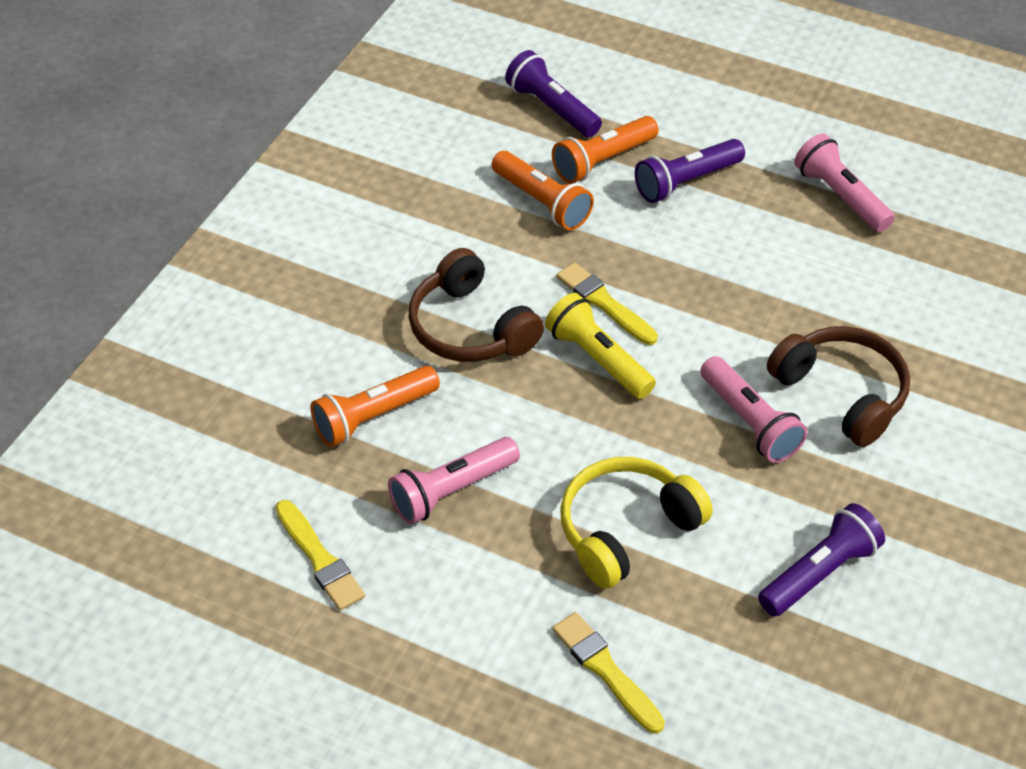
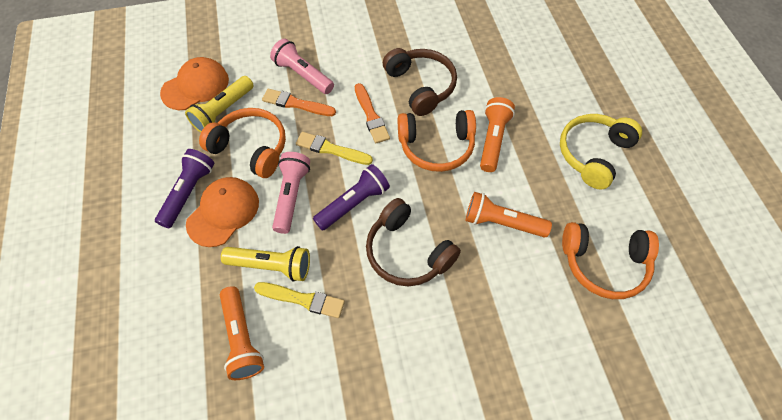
orange brush: none = 0 -> [262,89,336,116] [355,83,390,143] = 2
orange cap: none = 0 -> [160,57,229,110] [186,177,259,247] = 2
orange headphones: none = 0 -> [199,108,286,178] [398,110,476,172] [562,222,659,299] = 3
pink flashlight: [388,437,520,524] [701,356,807,463] [794,133,895,232] = 3 -> [270,39,334,94] [272,152,310,234] = 2
purple flashlight: [505,50,602,137] [635,139,745,203] [758,503,885,616] = 3 -> [155,149,214,228] [313,164,390,231] = 2
yellow brush: [275,500,365,611] [552,612,665,734] [556,262,658,345] = 3 -> [254,282,345,318] [296,132,373,165] = 2
yellow flashlight: [545,293,656,399] = 1 -> [185,76,254,132] [221,246,310,282] = 2

